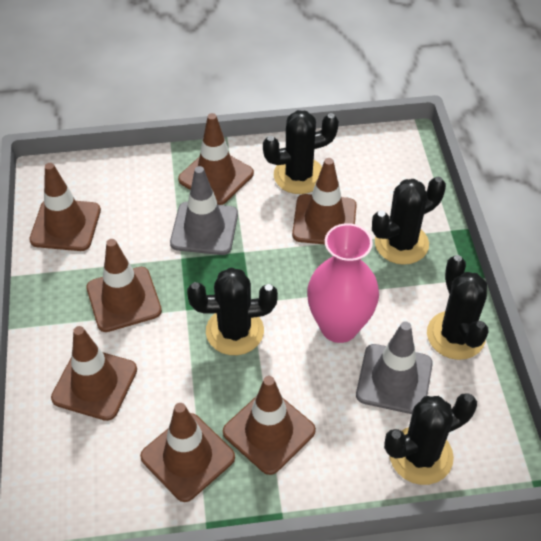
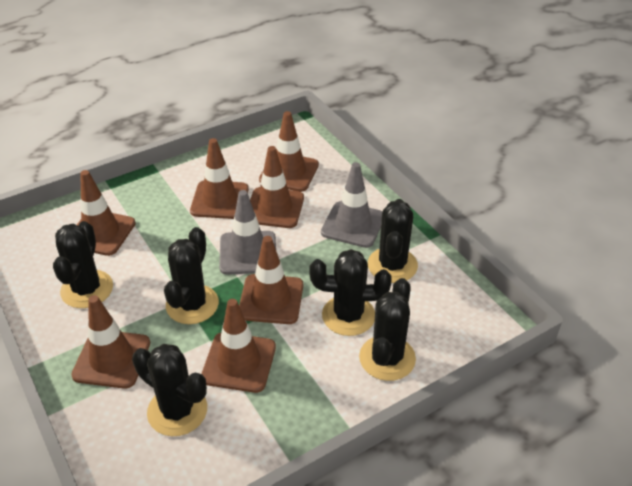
black cactus: [187,268,278,355] [263,110,339,194] [372,177,446,265] [384,393,477,485] [427,255,488,360] = 5 -> [53,221,113,308] [132,344,207,436] [164,227,219,324] [309,249,392,336] [359,278,416,381] [368,199,418,283] = 6
pink vase: [307,223,379,343] = 1 -> none = 0

